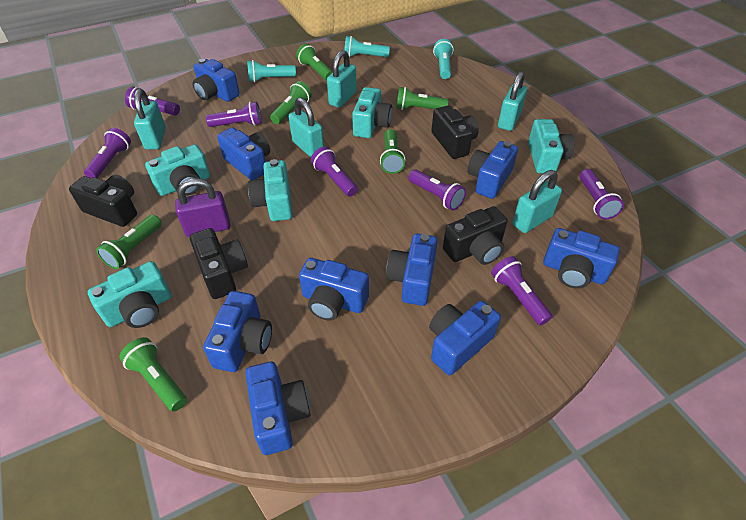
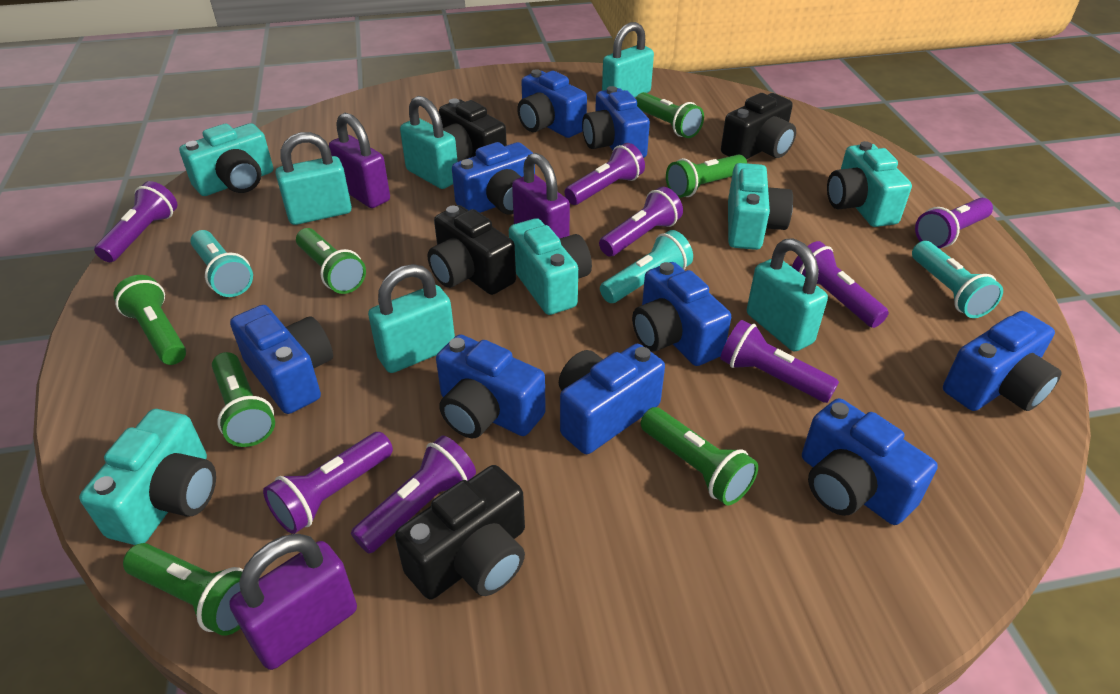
green flashlight: [96,215,162,269] [120,337,187,412] [270,81,312,124] [296,44,333,80] [380,129,405,174] [396,87,448,110] = 6 -> [113,275,186,365] [123,543,243,636] [212,352,275,447] [296,228,366,294] [635,92,704,138] [641,407,758,505] [666,154,747,198] = 7
purple flashlight: [84,128,131,178] [125,86,180,116] [206,102,262,127] [311,147,358,197] [409,169,466,210] [491,256,552,325] [580,169,624,219] = 7 -> [94,181,177,262] [263,432,393,534] [351,436,476,554] [565,143,645,205] [599,187,683,257] [720,320,839,403] [792,241,889,328] [915,198,993,248] = 8
purple padlock: [175,178,230,237] = 1 -> [229,534,357,670] [329,113,390,208] [512,153,570,239] = 3

